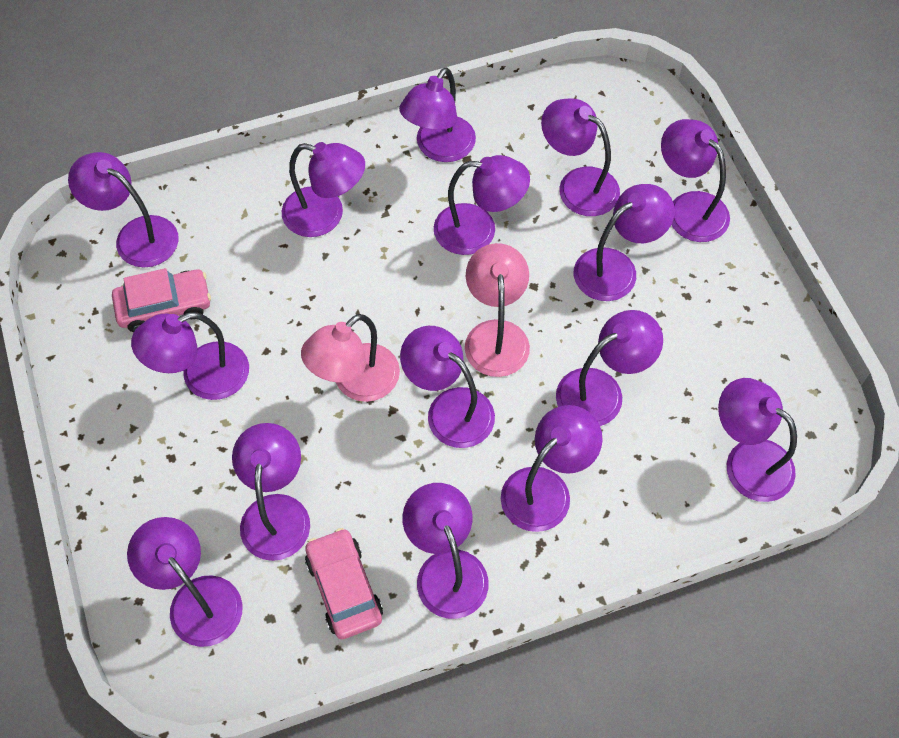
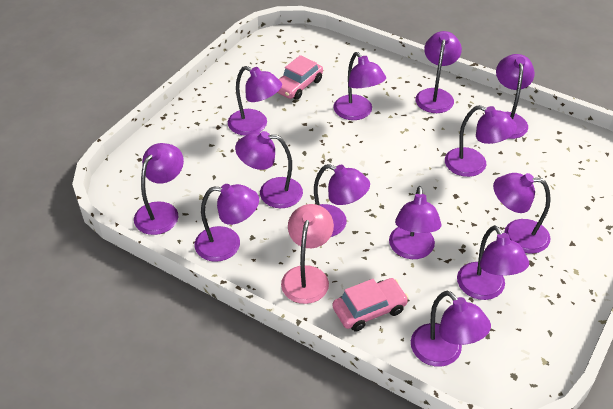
pink lamp: [301,314,400,402] [465,243,530,377] = 2 -> [281,204,334,304] = 1
purple lamp: [68,152,179,267] [127,517,242,647] [131,312,249,400] [232,423,310,561] [282,142,365,237] [399,67,476,162] [400,326,495,448] [402,483,488,619] [434,155,530,255] [501,405,603,532] [541,98,620,216] [556,310,663,426] [574,184,675,301] [661,119,730,242] [718,378,797,502] = 15 -> [134,143,184,235] [194,184,259,262] [228,66,282,136] [235,131,303,208] [314,164,370,237] [333,52,386,120] [389,186,441,259] [411,291,491,367] [416,31,462,113] [445,105,517,177] [457,225,529,300] [493,173,551,253] [496,54,535,139] = 13

